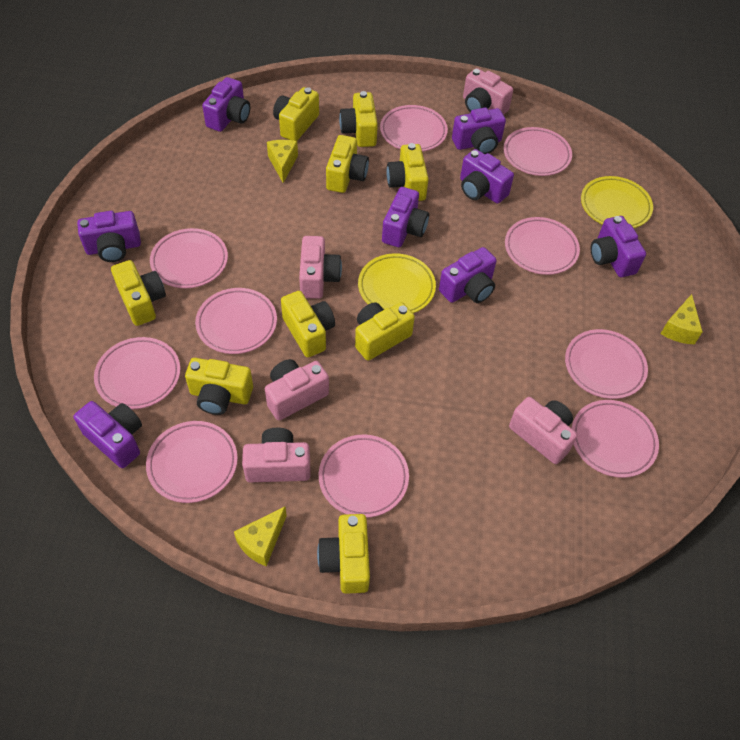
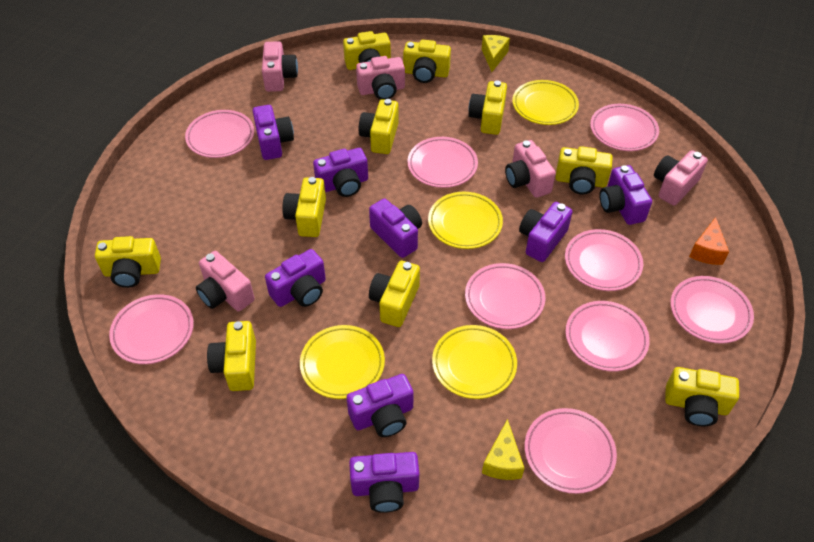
orange cheese: none = 0 -> [689,217,729,265] = 1
pink plate: [94,337,180,409] [146,421,238,503] [150,228,228,288] [195,288,277,354] [319,435,409,518] [380,105,448,152] [503,127,572,176] [505,217,580,275] [565,329,648,399] [572,400,659,478] = 10 -> [109,294,194,364] [185,110,254,158] [407,137,478,188] [465,263,545,329] [525,408,617,494] [565,229,643,291] [565,301,650,372] [590,104,659,151] [671,276,754,343] = 9
yellow camera: [111,260,166,326] [185,358,253,415] [273,87,319,141] [281,291,335,358] [317,514,370,594] [326,135,369,193] [339,91,378,147] [355,302,415,361] [386,143,429,201] = 9 -> [95,236,161,288] [207,321,256,391] [282,177,326,237] [343,31,391,70] [359,99,399,154] [369,261,420,327] [403,39,451,83] [468,80,507,135] [556,146,613,194] [665,367,739,426] = 10
yellow cheese: [234,507,287,566] [267,140,298,183] [661,294,703,344] = 3 -> [482,35,510,72] [482,419,524,480] = 2
yellow plate: [358,253,436,313] [581,176,653,228] = 2 -> [300,325,385,399] [428,192,503,249] [432,325,517,399] [512,80,579,125] = 4

